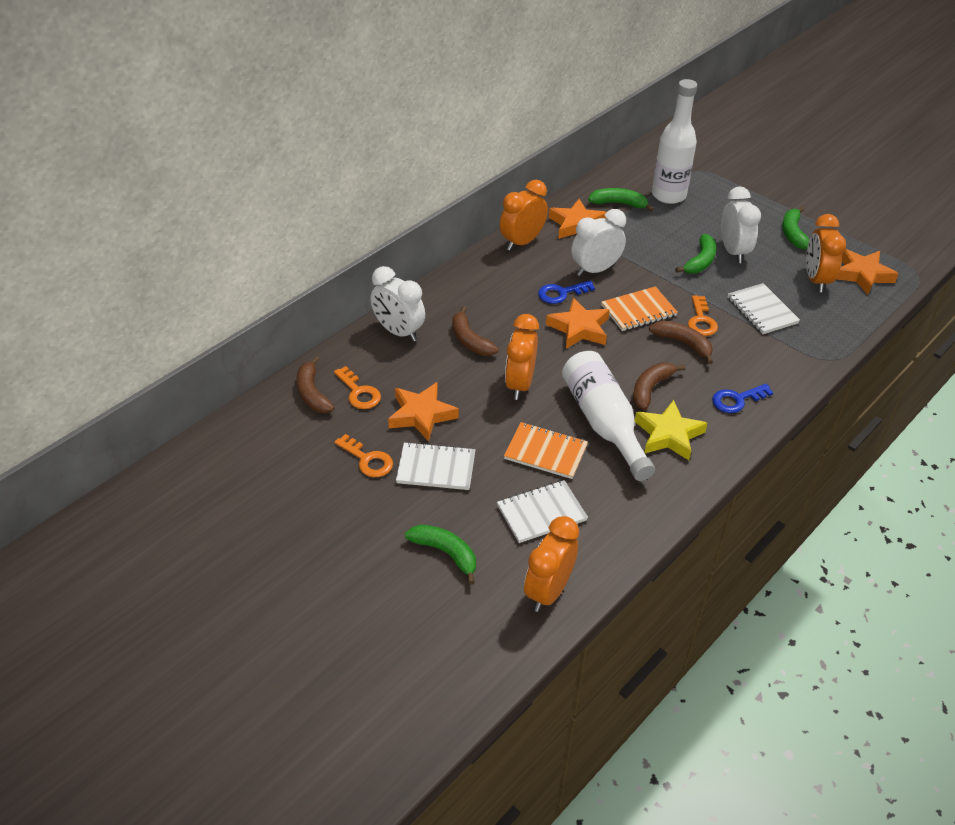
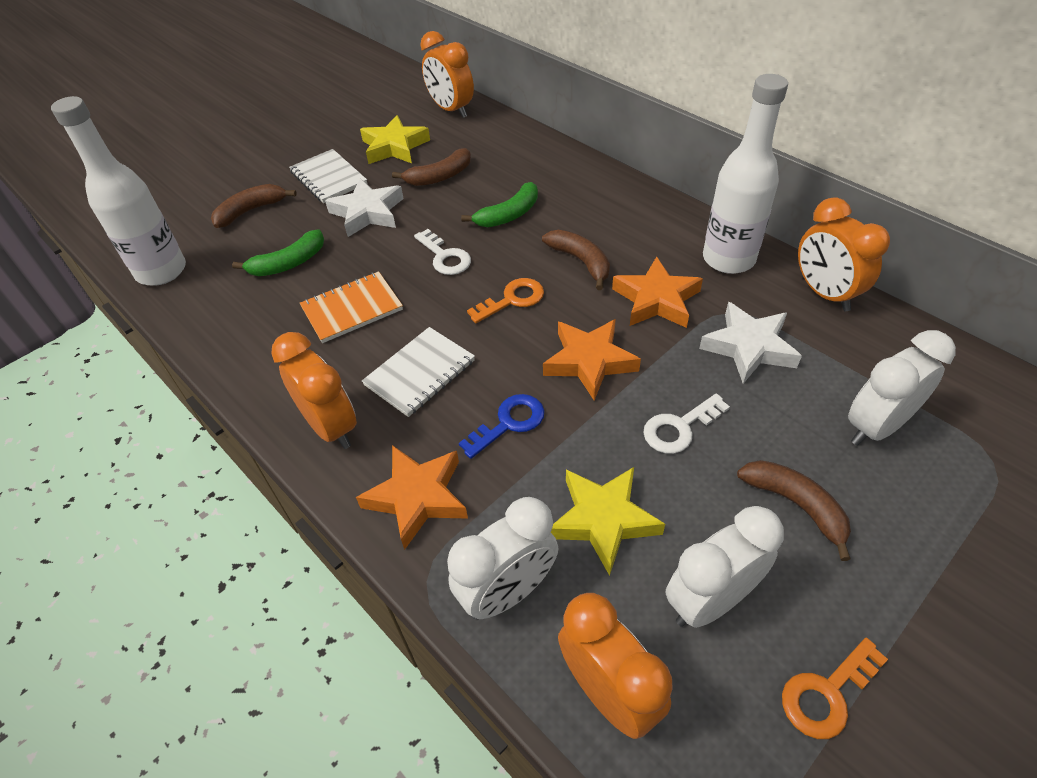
blue key: [538,281,595,304] [712,384,773,413] = 2 -> [459,394,545,459] = 1
green banana: [405,525,476,584] [588,188,654,211] [675,234,716,274] [782,207,810,250] = 4 -> [232,229,324,276] [461,182,538,227] = 2
orange key: [334,366,381,409] [335,434,393,477] [688,295,718,336] = 3 -> [467,278,544,323] [782,638,888,739] = 2
orange notebook: [504,422,588,479] [601,286,678,331] = 2 -> [300,271,403,343] = 1
orange star: [388,382,459,442] [546,298,610,349] [549,199,607,239] [836,249,899,295] = 4 -> [356,445,468,550] [543,319,641,400] [612,257,703,328] = 3
white key: none = 0 -> [414,229,471,275] [643,393,730,454] = 2
white notebook: [396,442,475,490] [497,480,588,543] [728,283,800,334] = 3 -> [289,149,367,203] [362,327,475,417] = 2
white star: none = 0 -> [325,178,404,237] [699,302,802,384] = 2
yellow star: [635,400,708,460] = 1 -> [360,115,430,164] [551,467,665,576] = 2

